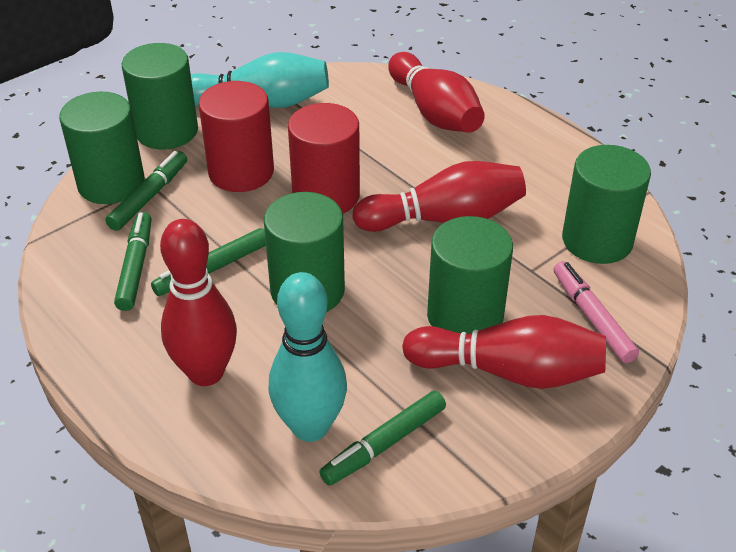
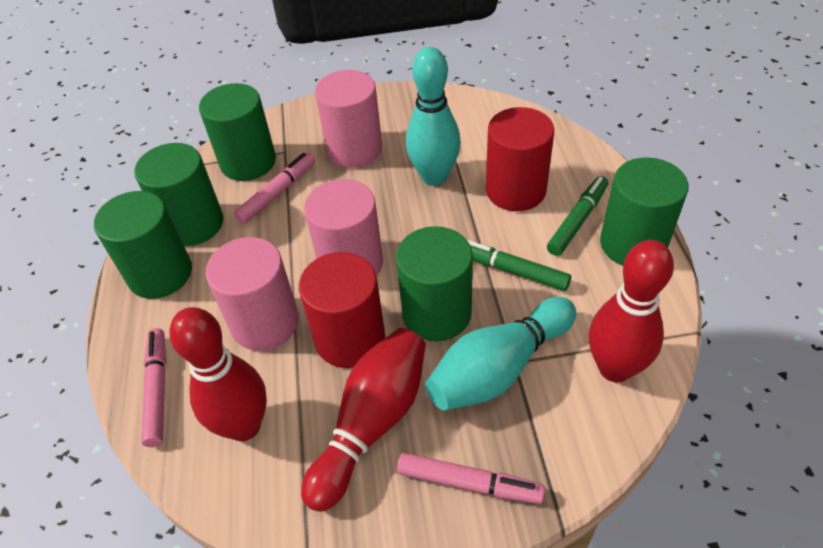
green marker: [105,151,187,231] [114,212,151,311] [151,228,266,296] [319,391,446,486] = 4 -> [467,240,571,291] [547,176,608,256] = 2
pink cylinder: none = 0 -> [205,237,299,351] [304,179,383,276] [315,70,382,168] = 3
pink marker: [554,261,639,363] = 1 -> [141,328,166,447] [234,153,315,224] [397,453,545,504] = 3
red bowling pin: [160,219,237,386] [352,161,526,232] [388,52,485,133] [402,315,606,389] = 4 -> [169,307,267,441] [301,328,426,512] [589,240,674,382] = 3

